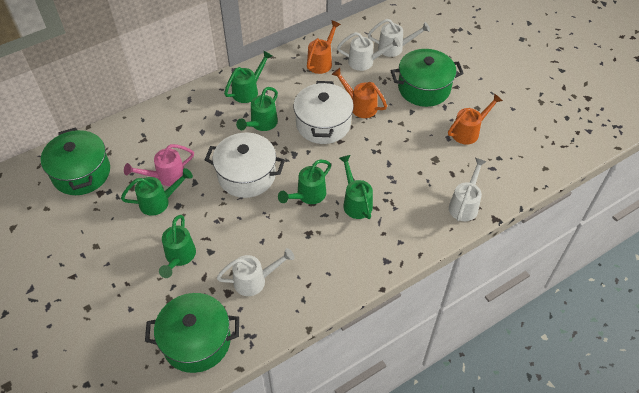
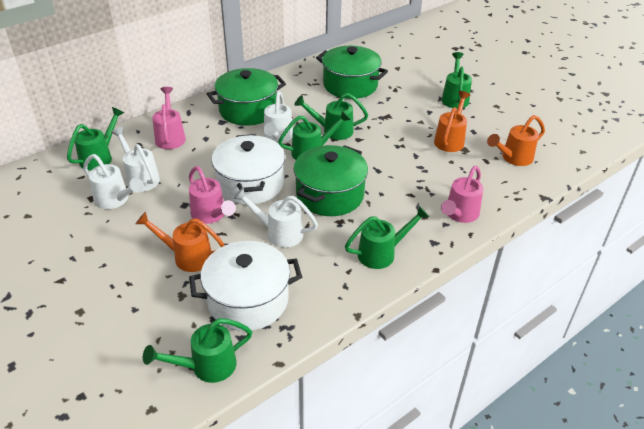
pink watering can: [124,144,194,186] = 1 -> [152,87,186,149] [189,166,236,224] [441,166,483,223] = 3

